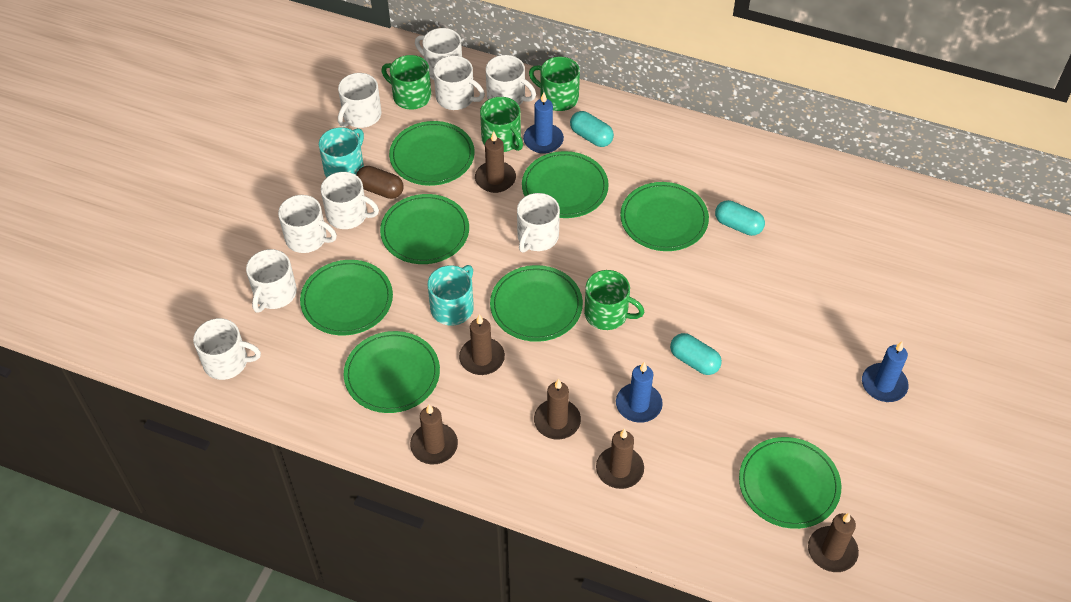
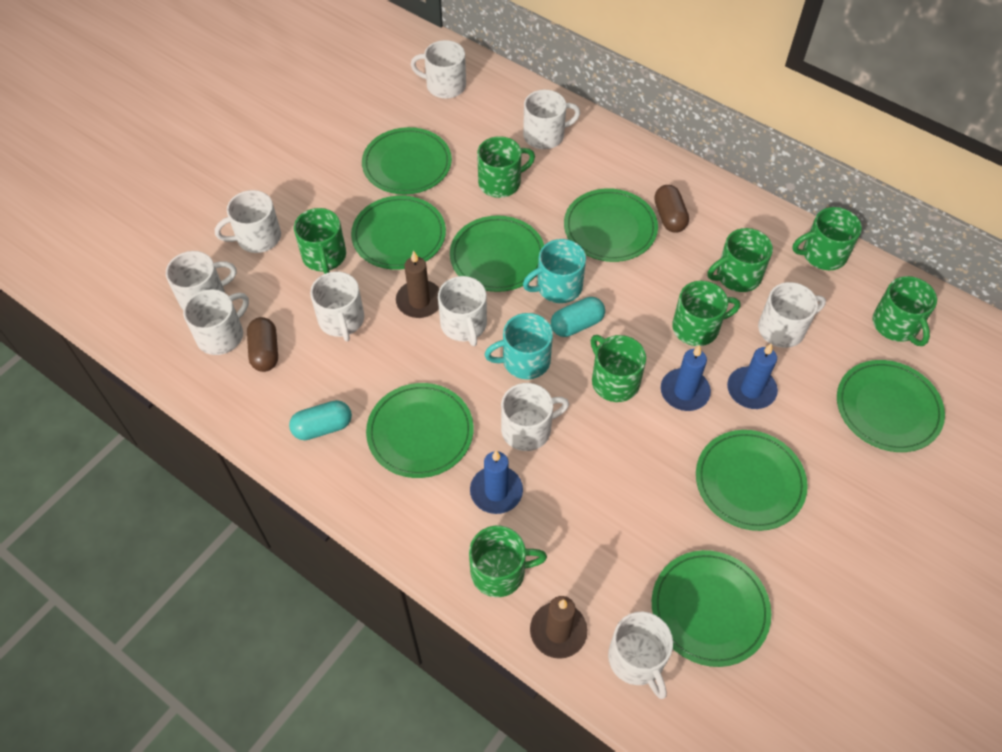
brown candle: [410,404,458,464] [459,314,505,375] [475,131,516,193] [534,379,581,439] [596,428,644,489] [808,513,859,572] = 6 -> [396,251,440,318] [530,596,587,659] = 2
brown capsule: [356,166,403,199] = 1 -> [247,317,278,372] [654,185,689,233] = 2
green mug: [381,55,431,109] [480,97,523,152] [529,57,580,111] [584,270,644,330] = 4 -> [294,208,346,274] [469,526,547,597] [477,136,535,198] [591,335,646,402] [672,281,740,346] [708,228,773,292] [793,207,862,270] [872,276,937,346] = 8
turquoise capsule: [570,111,614,147] [670,333,722,375] [715,200,765,236] = 3 -> [289,400,352,440] [551,297,605,337] = 2
white mug: [193,318,261,380] [246,249,297,313] [278,195,337,253] [321,172,379,229] [338,73,382,128] [415,28,462,80] [433,56,485,110] [486,55,536,105] [517,193,560,252] = 9 -> [166,251,236,310] [183,289,249,355] [215,190,281,253] [310,271,364,342] [411,40,466,99] [438,276,487,346] [501,383,569,451] [523,90,580,149] [608,611,673,699] [758,282,826,348] = 10

